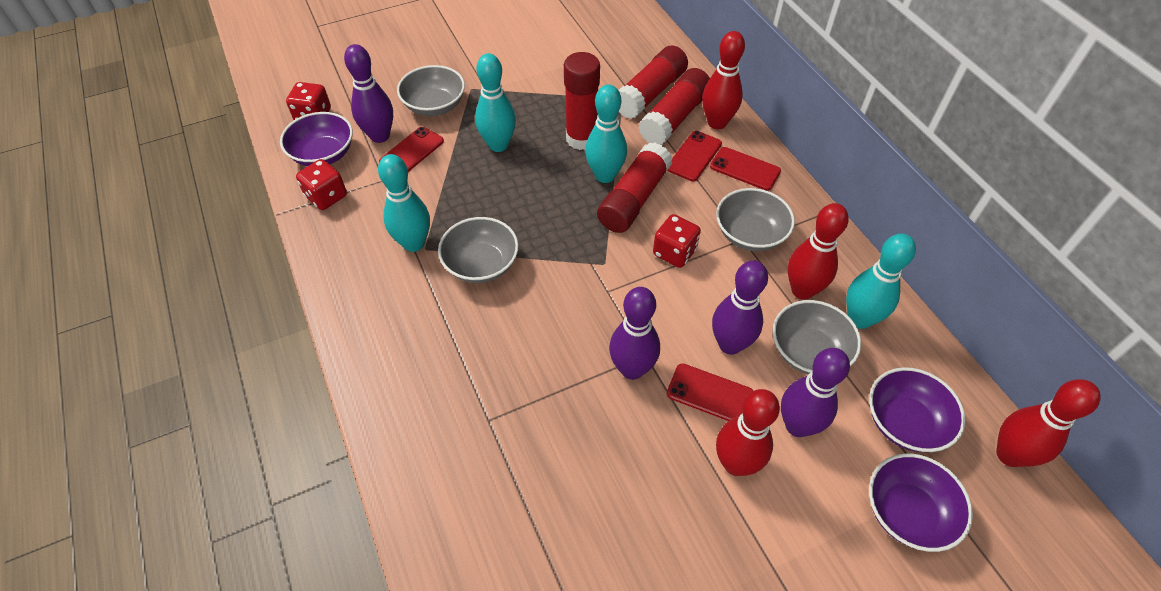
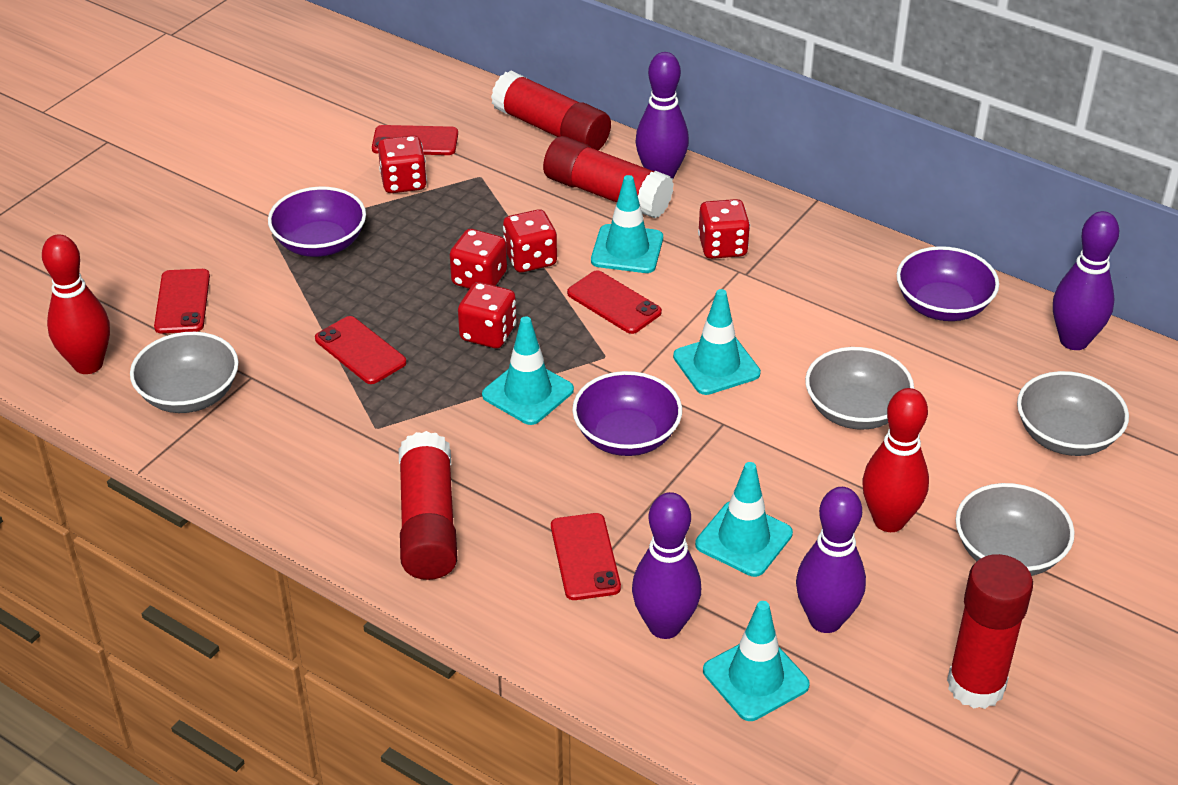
red bowling pin: [702,31,745,129] [716,389,780,476] [788,203,849,300] [996,379,1101,467] = 4 -> [42,234,110,374] [862,388,929,532] = 2
red dice: [286,82,331,120] [296,159,347,210] [653,214,701,268] = 3 -> [378,135,427,193] [450,229,507,289] [458,282,516,348] [503,209,557,272] [698,199,750,259] = 5
red phone: [379,127,444,172] [667,131,722,181] [667,363,753,421] [710,147,781,191] = 4 -> [154,269,210,333] [315,316,406,384] [372,125,458,155] [551,513,621,600] [567,271,662,334] = 5
turquoise bowling pin: [378,154,430,252] [475,53,516,152] [585,84,627,183] [846,233,916,329] = 4 -> none = 0
turquoise traffic cone: none = 0 -> [482,316,574,425] [591,175,663,273] [673,289,761,395] [695,462,793,577] [703,601,810,721] = 5

